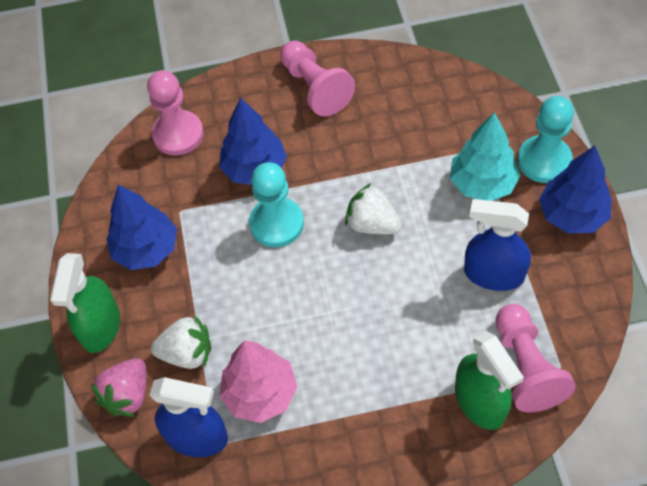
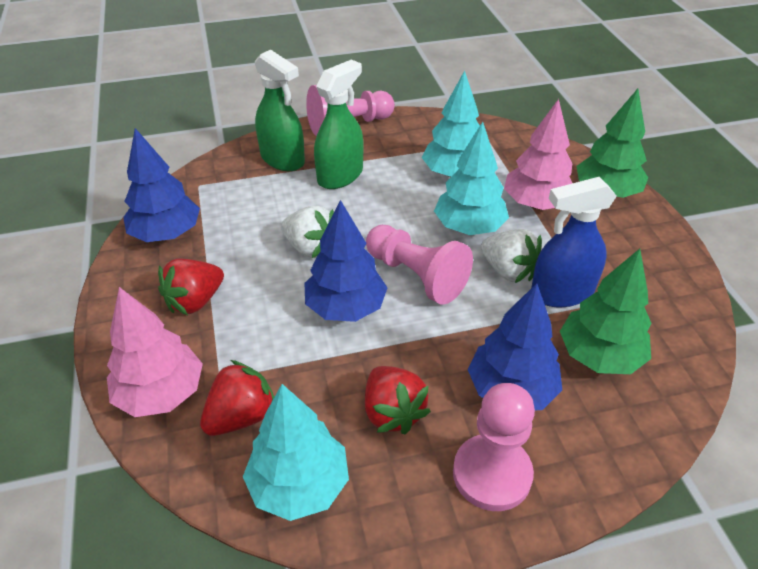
blue spray bottle: [150,377,228,457] [464,199,531,291] = 2 -> [531,177,617,307] = 1
green tree: none = 0 -> [560,249,651,374] [576,89,648,198] = 2
pink strawberry: [91,358,147,417] = 1 -> none = 0
pink tree: [219,340,297,423] = 1 -> [107,287,203,417] [504,99,572,210] = 2
red strawberry: none = 0 -> [158,259,224,315] [200,360,274,436] [365,366,431,435] = 3
turquoise pawn: [249,162,304,247] [518,96,574,183] = 2 -> none = 0
turquoise tree: [450,112,521,201] = 1 -> [243,384,349,521] [422,70,480,178] [434,122,509,235] = 3

